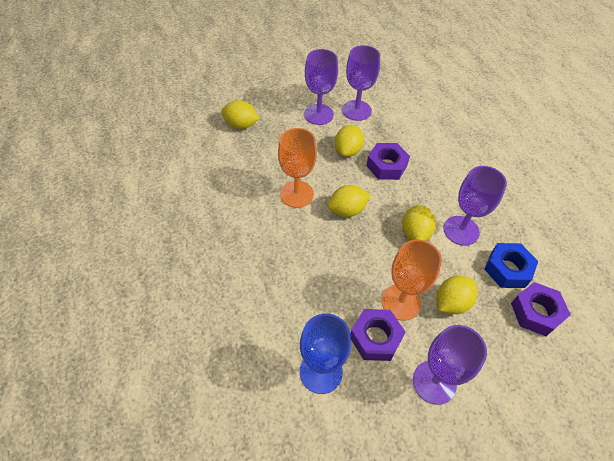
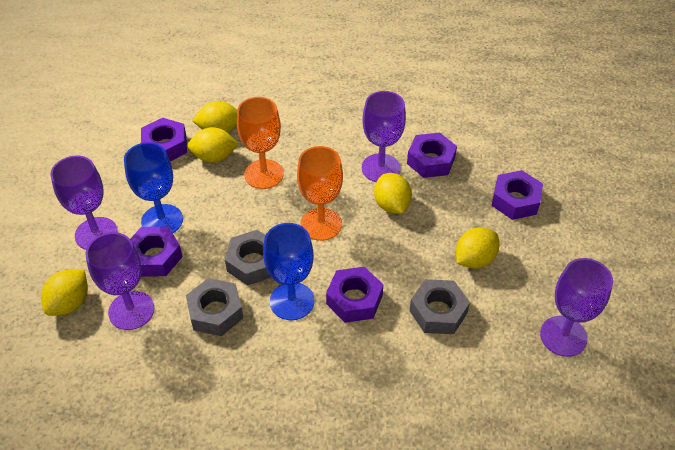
blue goblet: [300,314,351,394] = 1 -> [124,142,183,233] [263,223,315,320] = 2
blue nut: [484,243,538,288] = 1 -> none = 0
grey nut: none = 0 -> [186,278,243,336] [225,230,271,285] [409,279,470,334] = 3
purple nut: [350,309,405,361] [366,143,410,180] [511,282,571,336] = 3 -> [130,227,183,277] [141,118,187,162] [326,267,383,323] [407,133,457,178] [491,170,543,220] = 5

